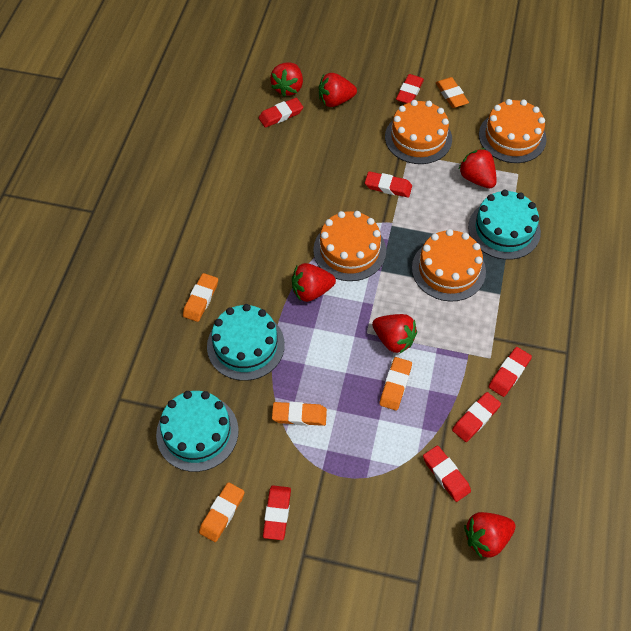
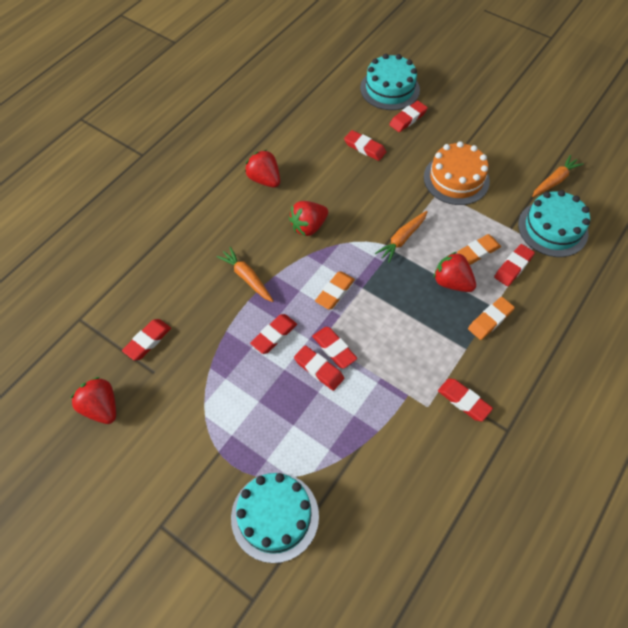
orange cake: [313,211,386,281] [385,100,452,164] [412,229,486,301] [479,99,547,163] = 4 -> [424,141,490,205] = 1
orange carrot: none = 0 -> [216,247,273,302] [375,211,428,263] [532,155,584,197] = 3
orange eraser: [183,273,218,322] [199,482,244,542] [272,402,327,426] [379,357,412,411] [436,77,469,108] = 5 -> [315,271,355,310] [457,234,501,265] [468,297,515,340] = 3
red eraser: [259,98,303,128] [263,485,291,540] [365,171,412,198] [396,74,424,104] [423,445,471,502] [452,392,501,442] [488,347,532,397] = 7 -> [122,319,171,361] [250,314,297,354] [294,345,344,391] [312,327,357,369] [344,130,386,161] [389,101,428,132] [438,379,493,421] [494,244,535,286] = 8
red strawberry: [270,62,303,97] [292,263,336,302] [319,73,357,107] [372,314,417,353] [458,148,497,188] [464,512,516,558] = 6 -> [70,377,116,424] [245,150,280,187] [289,201,328,236] [433,252,476,292] = 4

